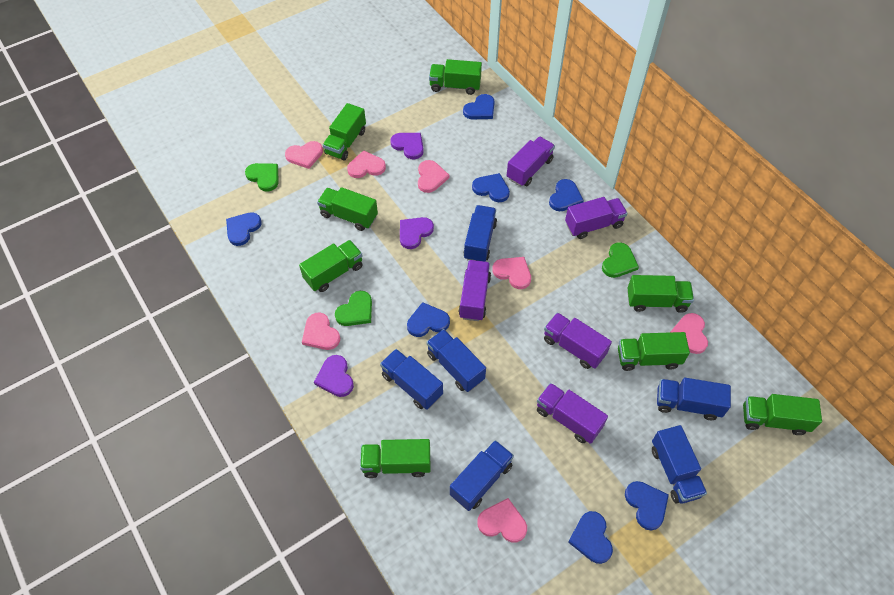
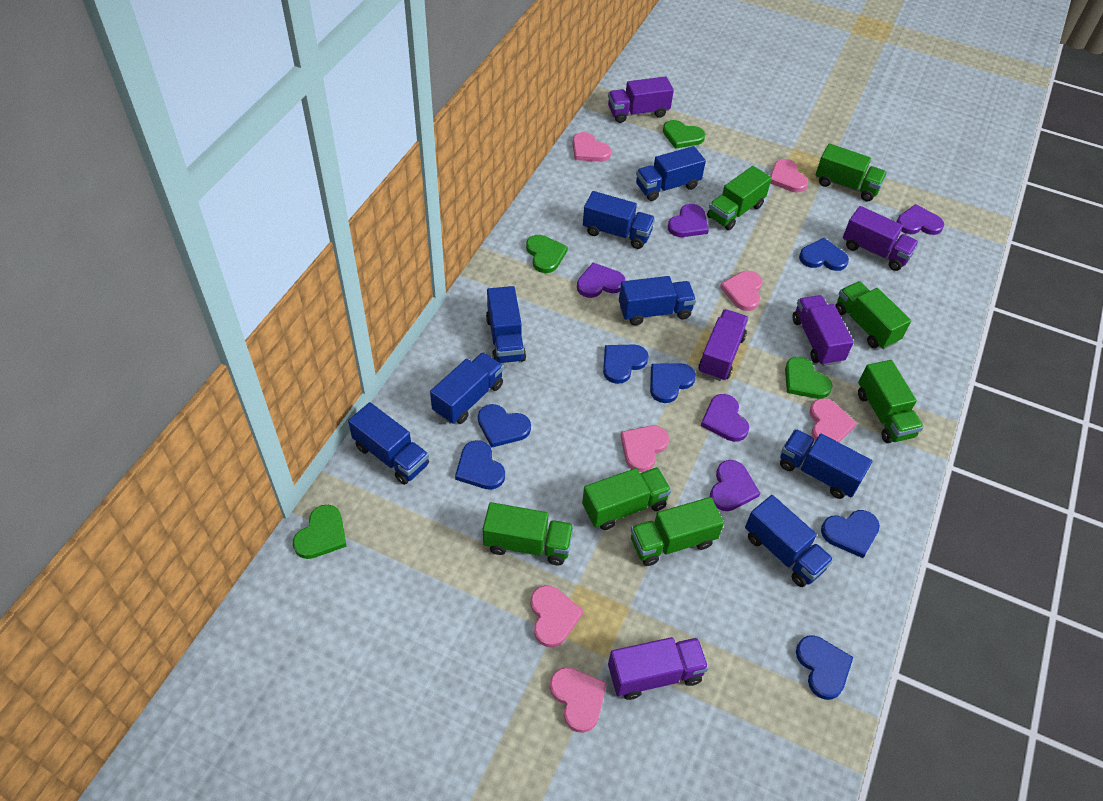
blue truck: [380,349,443,410] [427,329,486,392] [450,440,514,511] [463,205,497,261] [652,425,707,504] [657,378,731,420] = 6 -> [348,402,429,485] [430,352,504,424] [486,286,526,363] [583,191,655,249] [619,276,696,325] [636,146,706,201] [745,495,834,587] [780,429,872,499] = 8
green heart: [245,163,278,192] [335,291,372,326] [602,242,639,278] = 3 -> [293,505,347,559] [526,235,568,273] [663,120,705,149] [785,357,832,399] = 4
green truck: [299,240,363,292] [317,187,378,231] [323,103,366,161] [360,439,430,478] [429,59,482,95] [618,332,690,371] [628,275,694,313] [743,394,822,435] = 8 -> [483,502,574,565] [582,467,671,530] [631,497,724,566] [707,166,772,230] [816,143,887,202] [835,281,911,350] [858,360,924,443] = 7
purple heart: [314,355,354,397] [390,133,424,159] [400,217,434,249] = 3 -> [577,263,626,298] [668,204,709,237] [701,394,749,442] [710,460,760,511] [897,204,944,235] = 5

